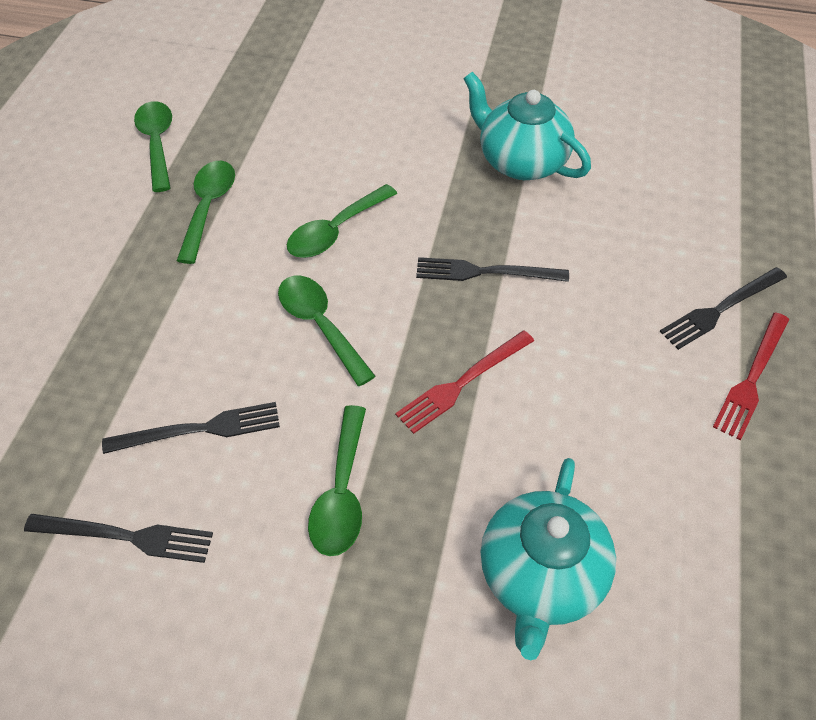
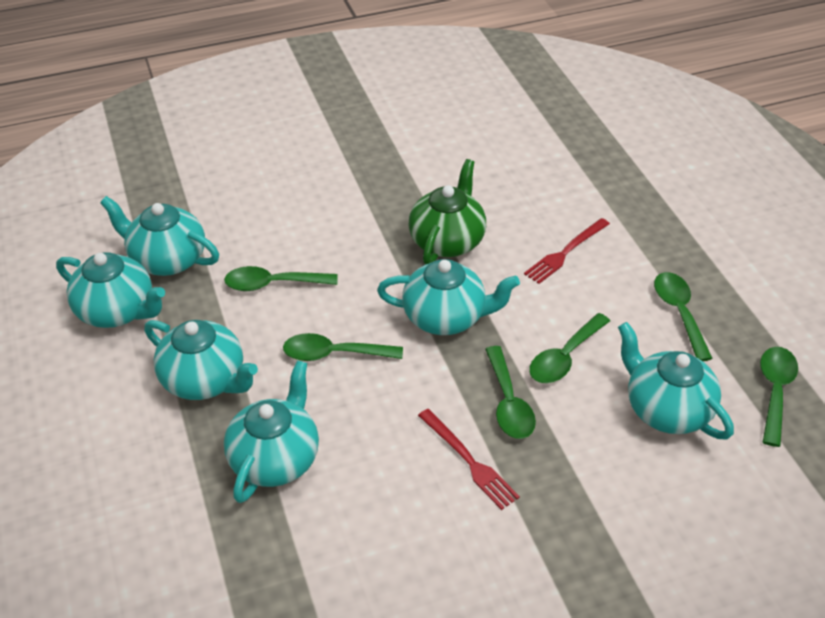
black fork: [24,514,213,563] [102,402,280,454] [416,257,569,282] [660,267,787,350] = 4 -> none = 0
green spoon: [134,101,172,192] [177,161,235,264] [278,276,376,386] [287,184,397,258] [308,405,366,556] = 5 -> [224,266,338,291] [283,333,403,361] [485,346,536,439] [529,313,610,383] [654,272,713,361] [760,347,798,447] = 6
green teapot: none = 0 -> [409,159,486,265] = 1
turquoise teapot: [464,72,591,180] [481,458,616,660] = 2 -> [56,252,165,328] [100,196,219,276] [144,320,258,400] [224,360,319,503] [377,259,520,335] [618,322,734,440] = 6

